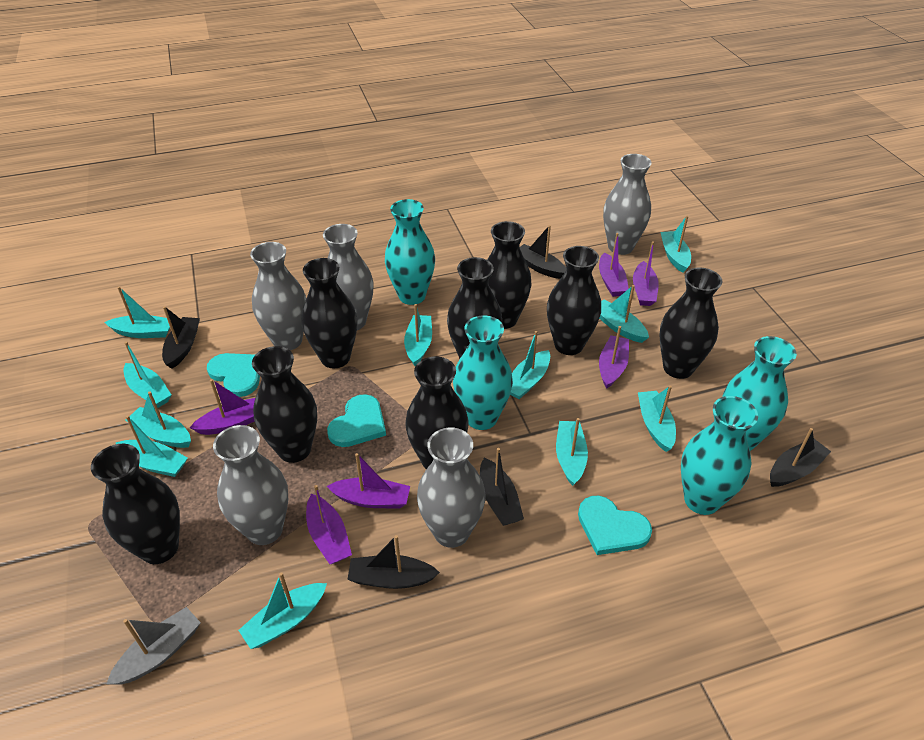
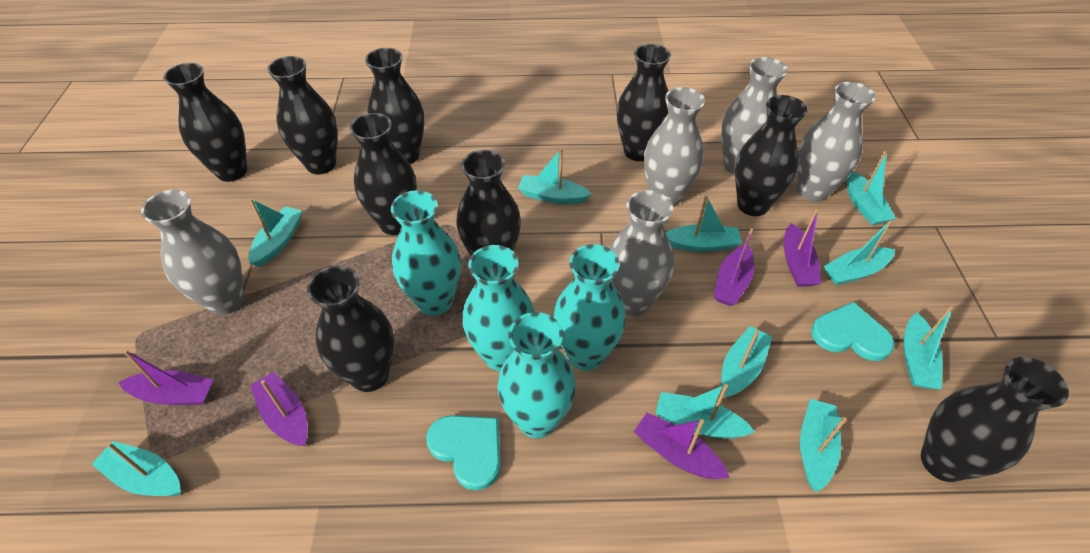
black boat: [162,306,200,369] [347,535,440,589] [480,448,524,526] [520,225,566,279] [770,428,831,487] = 5 -> none = 0
black vase: [91,444,180,564] [252,346,317,463] [301,258,357,368] [405,356,469,469] [447,257,502,359] [487,221,531,329] [547,246,601,355] [660,267,722,379] = 8 -> [163,63,247,182] [268,56,337,175] [307,266,394,392] [350,113,417,235] [365,48,424,164] [456,150,521,256] [617,44,671,161] [735,95,808,216] [921,357,1069,482] = 9
grey boat: [107,607,201,685] = 1 -> none = 0
purple boat: [190,379,255,435] [306,485,352,564] [327,453,410,508] [599,233,629,297] [599,326,629,389] [633,241,659,306] = 6 -> [118,350,213,405] [250,372,308,446] [634,413,730,479] [714,228,754,306] [784,209,821,287] = 5
turquoise boat: [104,287,170,338] [116,415,188,477] [123,342,171,408] [126,391,191,448] [238,572,327,649] [404,304,432,366] [510,331,550,399] [556,418,588,486] [599,285,649,343] [638,386,676,452] [660,216,691,273] = 11 -> [92,441,181,496] [248,199,302,267] [518,148,592,204] [655,384,755,439] [666,196,742,252] [721,326,772,398] [800,399,847,492] [823,221,895,286] [847,151,896,225] [904,306,954,389] = 10
turquoise heart: [207,353,260,397] [327,394,386,447] [578,496,652,555] = 3 -> [426,415,501,490] [811,302,895,361] = 2

